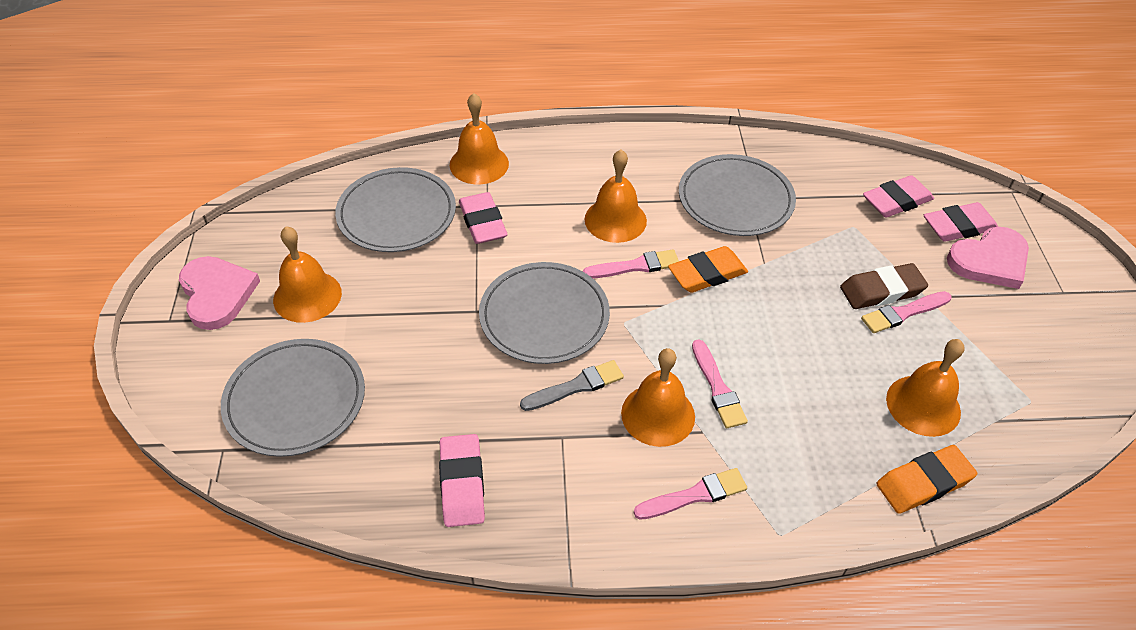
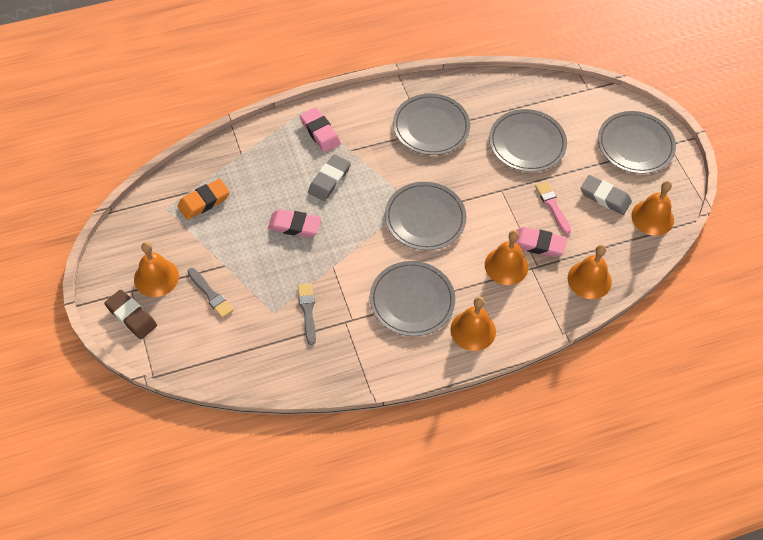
grey brush: [520,360,624,411] = 1 -> [187,268,234,318] [298,284,316,345] = 2
grey eraser: none = 0 -> [308,154,351,201] [581,175,632,215] = 2
grey plate: [221,339,365,457] [335,167,456,252] [479,262,610,364] [679,154,796,236] = 4 -> [370,261,455,336] [385,182,467,250] [393,93,470,155] [489,109,567,172] [598,111,676,174] = 5
orange eraser: [668,246,748,293] [876,445,977,514] = 2 -> [177,179,230,220] = 1
pink brush: [583,250,679,279] [634,468,747,520] [692,339,748,428] [861,291,951,333] = 4 -> [535,182,571,235] = 1
pink eraser: [439,434,485,527] [459,192,508,244] [863,175,934,217] [924,202,998,242] = 4 -> [268,209,321,237] [300,107,341,152] [515,227,567,257] = 3
pink heart: [179,256,260,330] [947,227,1029,289] = 2 -> none = 0

